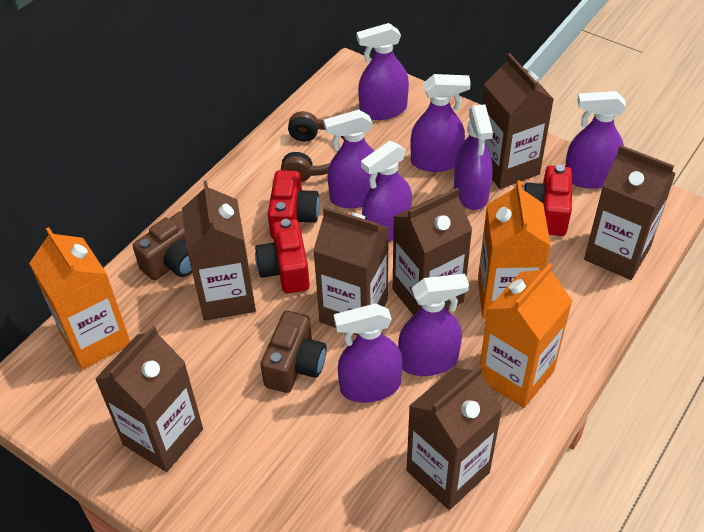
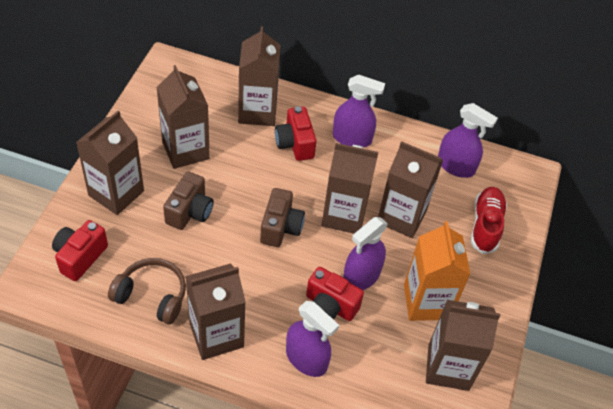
orange carton: [29,227,130,370] [478,181,551,319] [480,263,572,408] = 3 -> [404,221,470,321] = 1
purple spray bottle: [324,110,379,208] [334,304,403,403] [356,23,409,120] [361,141,412,242] [398,274,469,376] [410,74,471,172] [454,104,493,210] [565,91,626,189] = 8 -> [286,301,339,377] [333,75,385,148] [343,217,388,290] [438,103,498,178] = 4
red shoe: none = 0 -> [471,187,507,254] = 1

